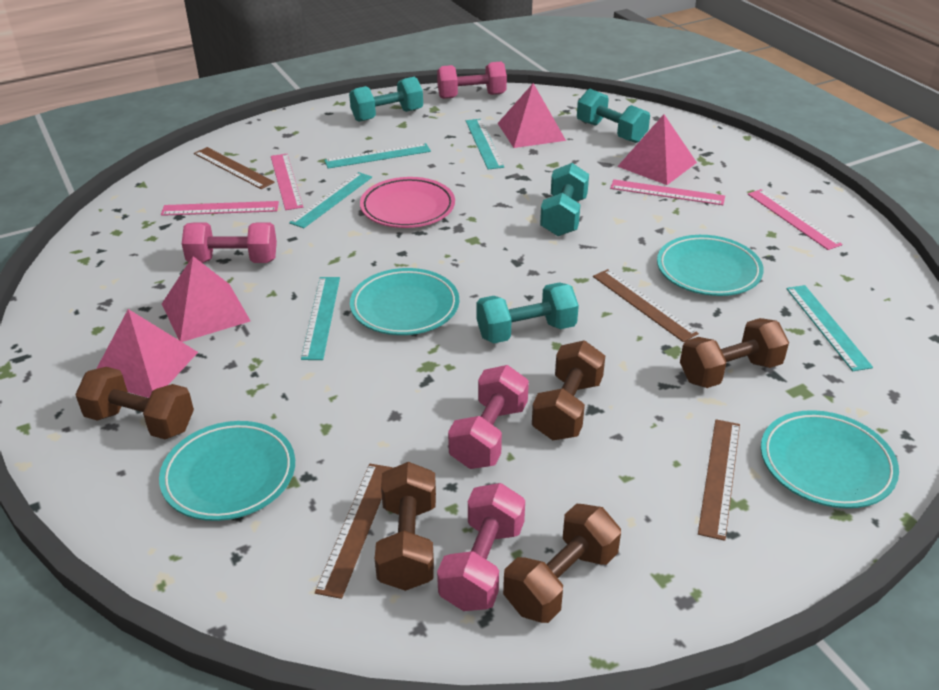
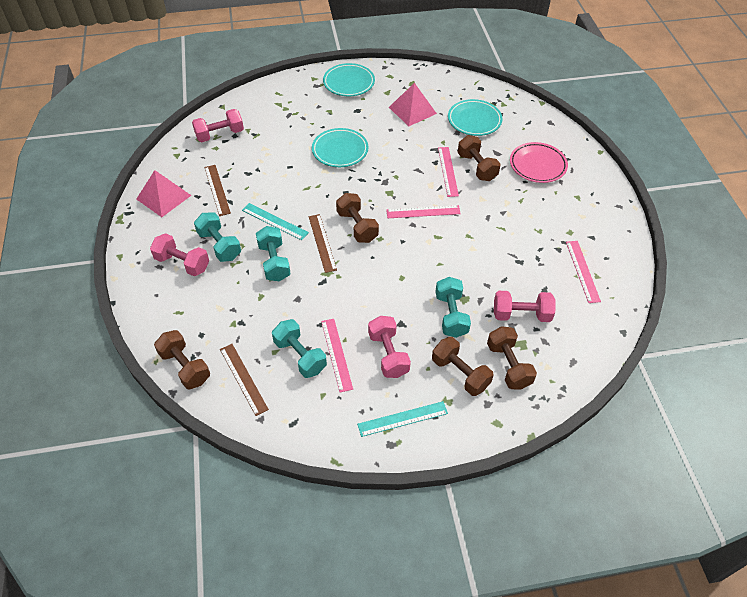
brown ruler: [194,147,275,189] [315,464,393,599] [593,269,699,342] [698,419,740,541] = 4 -> [204,165,231,216] [220,344,269,416] [308,214,337,273] = 3
pink pyramid: [96,309,198,398] [162,256,250,342] [497,83,566,148] [617,114,697,185] = 4 -> [136,170,191,217] [389,83,437,126] = 2
turquoise plate: [159,421,295,521] [350,268,459,335] [657,235,764,296] [761,410,899,508] = 4 -> [312,128,368,167] [323,63,375,96] [448,99,503,136] = 3
turquoise ruler: [289,172,372,228] [301,277,340,360] [324,143,431,169] [466,119,504,169] [786,285,873,371] = 5 -> [242,203,309,240] [357,401,448,437] = 2

